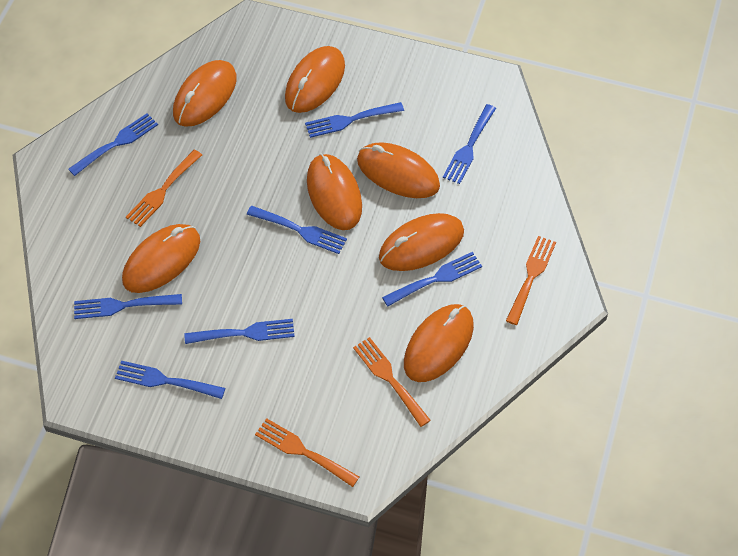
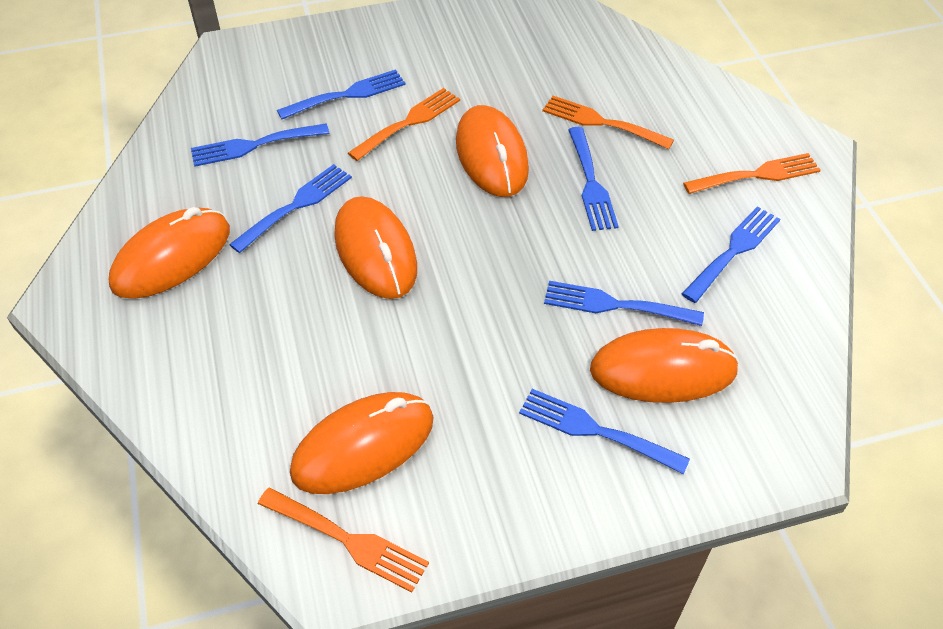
blue fork: [68,113,158,176] [74,294,182,319] [115,360,225,399] [184,319,295,344] [247,206,347,254] [305,102,404,138] [382,252,482,306] [443,104,496,184] = 8 -> [191,123,329,167] [229,164,352,253] [277,70,406,119] [519,389,690,475] [544,281,704,326] [568,127,619,231] [682,206,780,303] = 7
orange mouse: [122,224,200,293] [173,60,237,127] [285,46,345,113] [307,154,362,230] [357,142,440,198] [379,213,464,271] [404,304,474,382] = 7 -> [109,207,230,299] [290,392,434,494] [334,196,417,299] [456,105,529,197] [590,328,740,403] = 5

